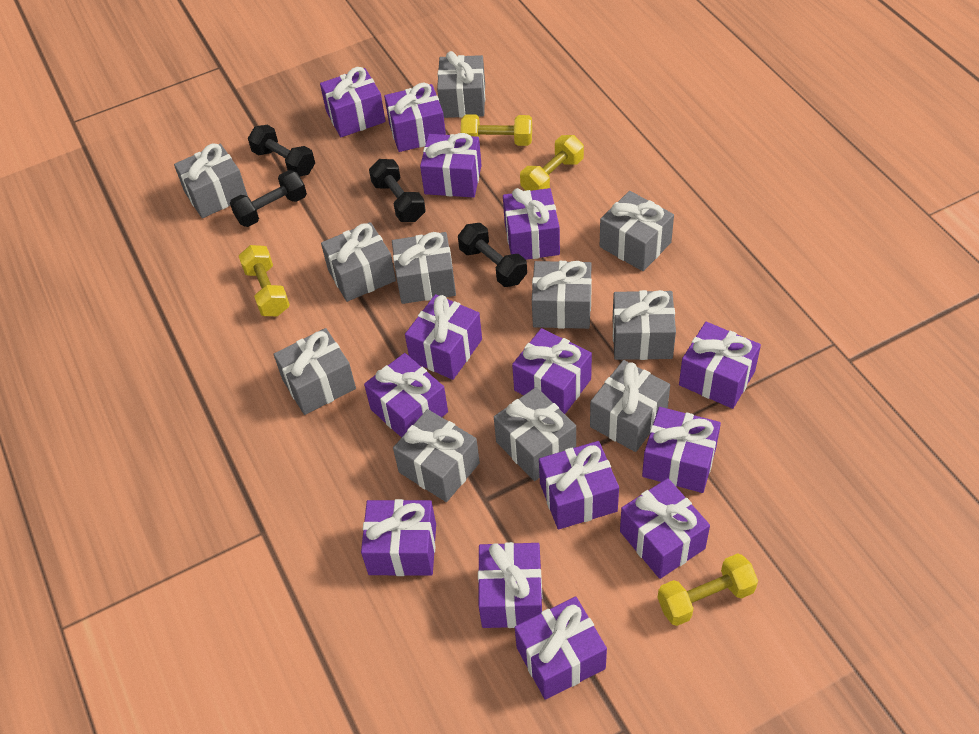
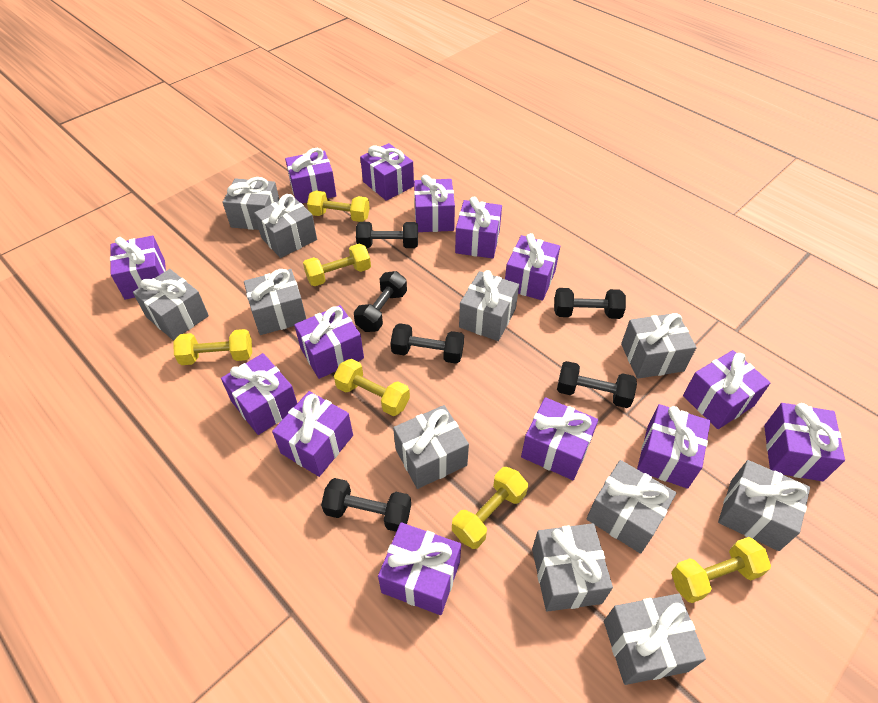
black dumbbell: [230,170,307,227] [248,125,315,176] [369,159,426,222] [458,223,527,287] = 4 -> [321,478,411,532] [354,271,407,332] [356,222,418,248] [391,323,464,364] [554,288,626,319] [557,361,637,408] = 6
yellow dumbbell: [239,245,290,316] [461,114,532,146] [520,135,584,191] [657,553,758,626] = 4 -> [173,329,252,365] [303,244,371,286] [307,191,370,222] [334,359,410,416] [452,467,528,549] [671,537,771,603] = 6

